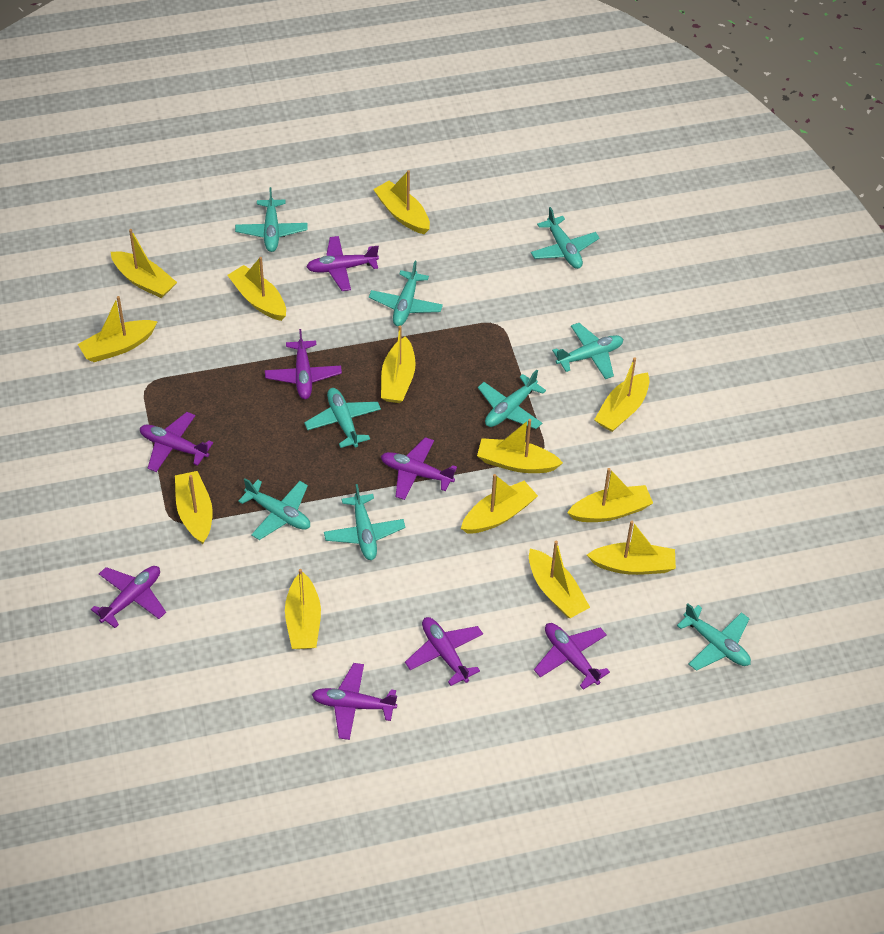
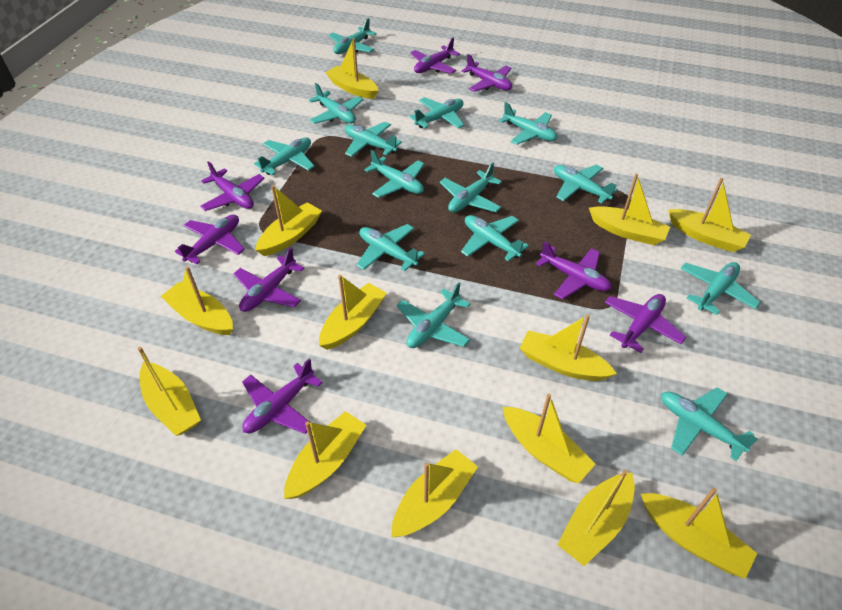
turquoise plane: [235,187,308,252] [238,478,310,540] [304,388,381,448] [324,484,405,560] [369,261,443,326] [478,370,546,429] [531,207,600,269] [552,323,623,379] [677,603,751,671] = 9 -> [254,137,315,175] [309,83,363,124] [329,18,377,54] [345,122,402,157] [357,224,425,271] [365,150,424,198] [397,282,470,348] [409,97,464,129] [440,163,502,213] [461,215,529,261] [499,102,557,145] [554,164,618,204] [661,387,758,461] [680,262,761,315] = 14

